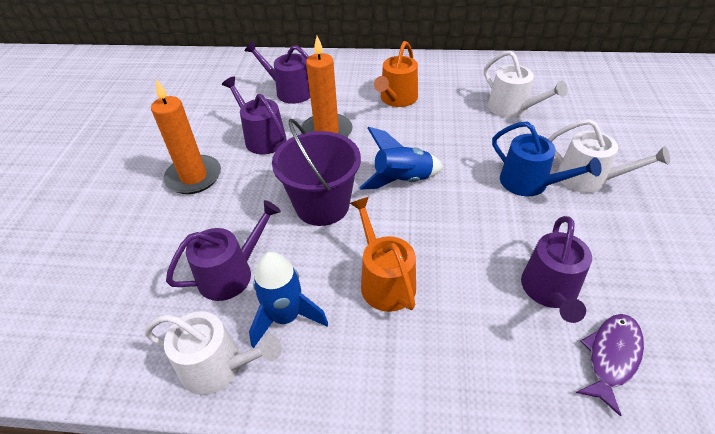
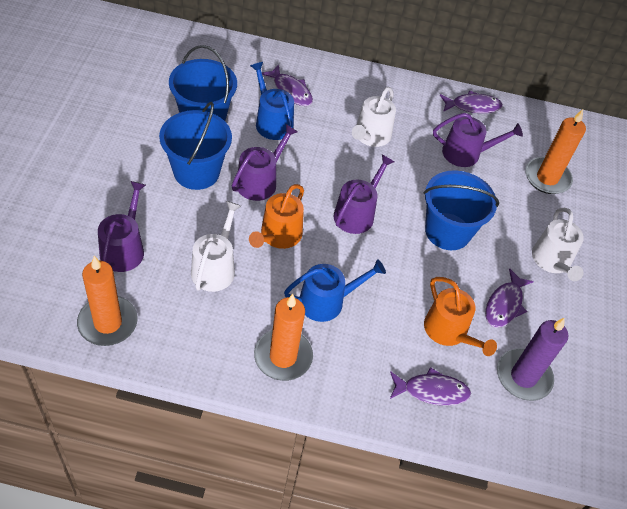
blue bucket: none = 0 -> [159,102,232,190] [169,45,237,121] [424,170,499,250] = 3
blue rocket: [249,251,328,348] [359,127,443,190] = 2 -> none = 0
blue watering can: [492,121,601,196] = 1 -> [250,62,294,140] [284,259,386,322] = 2
orange candle: [151,79,221,194] [301,36,352,137] = 2 -> [77,256,138,346] [254,294,313,381] [525,109,586,194] = 3
purple bucket: [272,119,361,226] = 1 -> none = 0
purple candle: none = 0 -> [497,318,568,401] = 1
purple fish: [576,314,644,416] = 1 -> [262,64,313,106] [390,367,471,406] [440,90,503,113] [485,268,534,328] = 4

